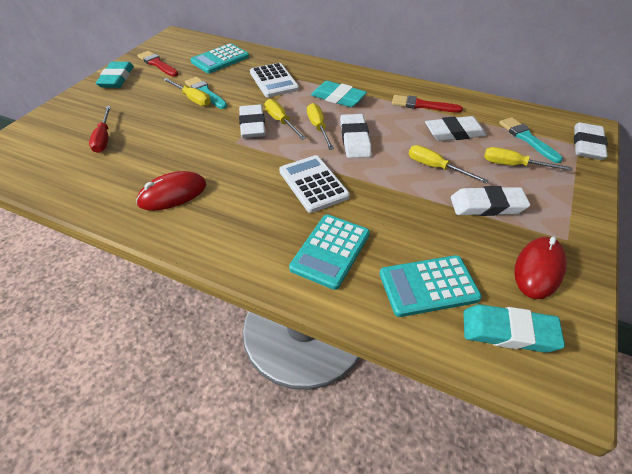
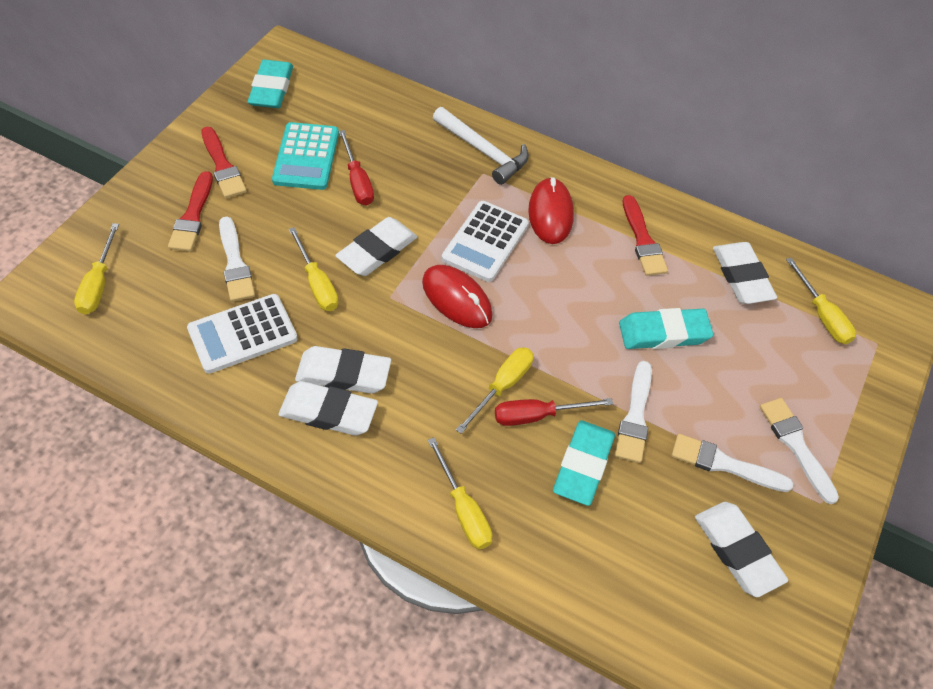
red brush: [138,51,178,77] [392,95,463,113] = 2 -> [168,171,213,251] [201,127,247,198] [623,195,668,276] = 3
red screwdriver: [89,106,111,153] = 1 -> [339,130,374,205] [495,398,613,426] = 2
turquoise brush: [185,77,227,109] [499,117,563,163] = 2 -> none = 0
turquoise calculator: [190,43,249,73] [289,215,370,290] [380,255,482,317] = 3 -> [272,122,339,190] = 1
white brush: none = 0 -> [219,217,255,302] [615,361,652,463] [672,434,793,492] [760,398,839,504] = 4
white hammer: none = 0 -> [433,107,529,185] = 1

